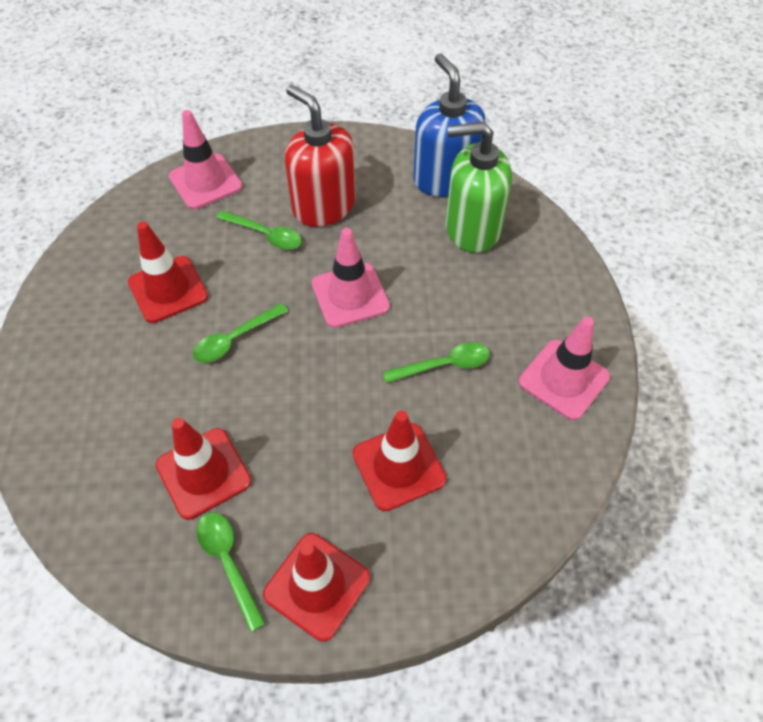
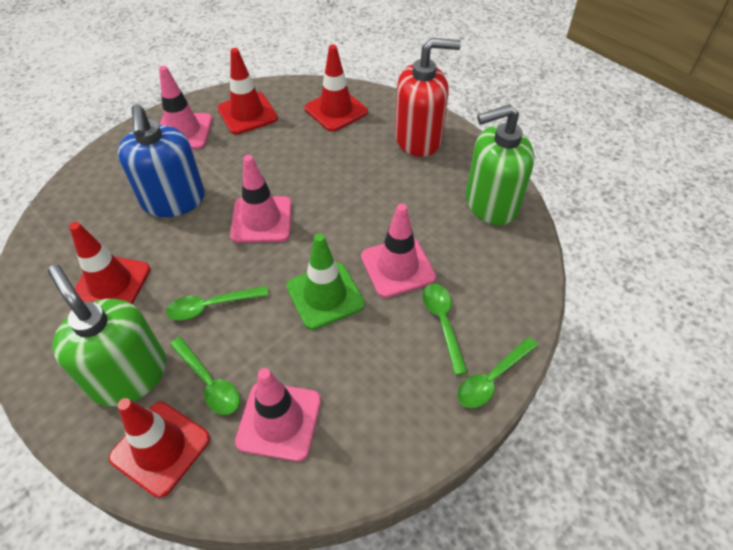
green soap dispenser: [446,122,512,253] = 1 -> [48,264,166,406] [466,105,534,225] = 2
green traffic cone: none = 0 -> [286,233,365,330] = 1
pink traffic cone: [169,110,242,209] [312,228,390,328] [519,317,610,420] = 3 -> [159,66,212,149] [230,155,292,243] [235,368,321,462] [361,203,436,298] = 4

